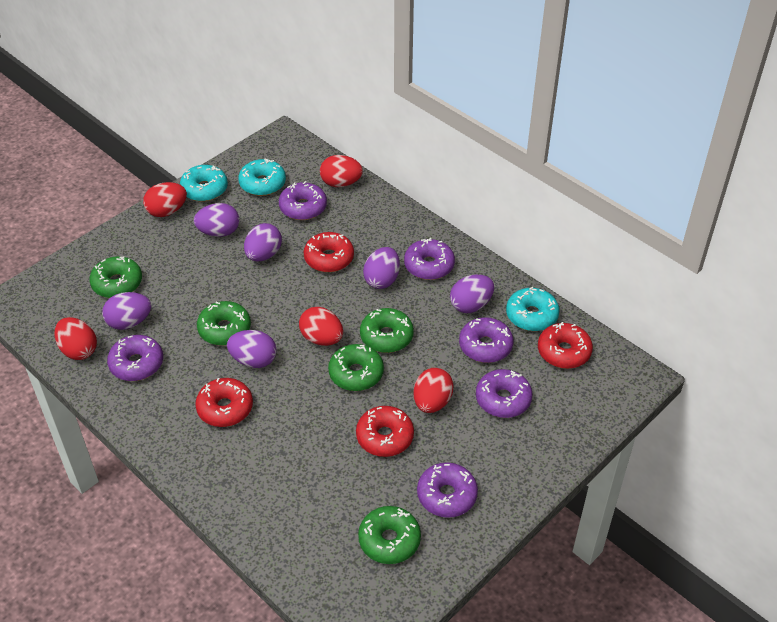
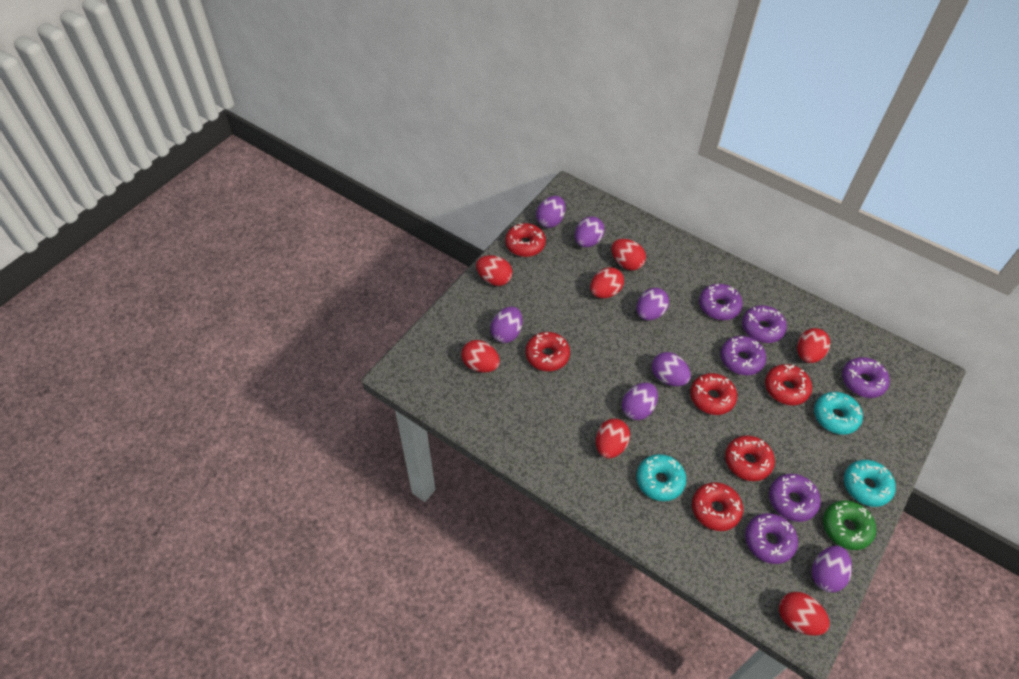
green donut: [89,256,142,298] [197,301,251,346] [328,344,384,391] [358,506,421,564] [360,308,414,353] = 5 -> [823,500,876,550] = 1
purple egg: [102,292,151,330] [194,203,239,237] [227,330,277,368] [244,223,282,261] [363,247,400,289] [450,275,494,313] = 6 -> [490,306,522,343] [536,196,565,228] [575,216,605,247] [622,383,658,420] [637,288,669,320] [652,352,691,386] [812,546,852,593] = 7
red donut: [195,378,253,427] [304,232,354,272] [356,406,414,457] [538,322,593,369] = 4 -> [505,223,546,257] [526,332,570,371] [690,373,737,415] [692,482,743,531] [725,435,775,481] [765,364,812,405] = 6
red egg: [55,317,97,360] [143,182,187,217] [299,307,343,346] [320,155,363,187] [413,368,454,413] = 5 -> [461,340,500,373] [476,255,512,286] [590,267,624,298] [596,419,630,459] [611,239,646,271] [779,592,830,636] [797,328,830,363] = 7

